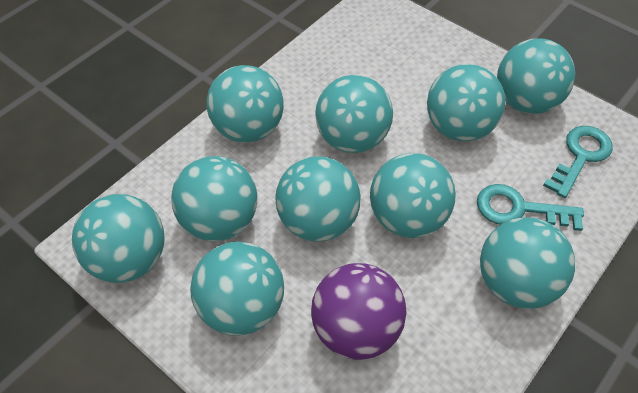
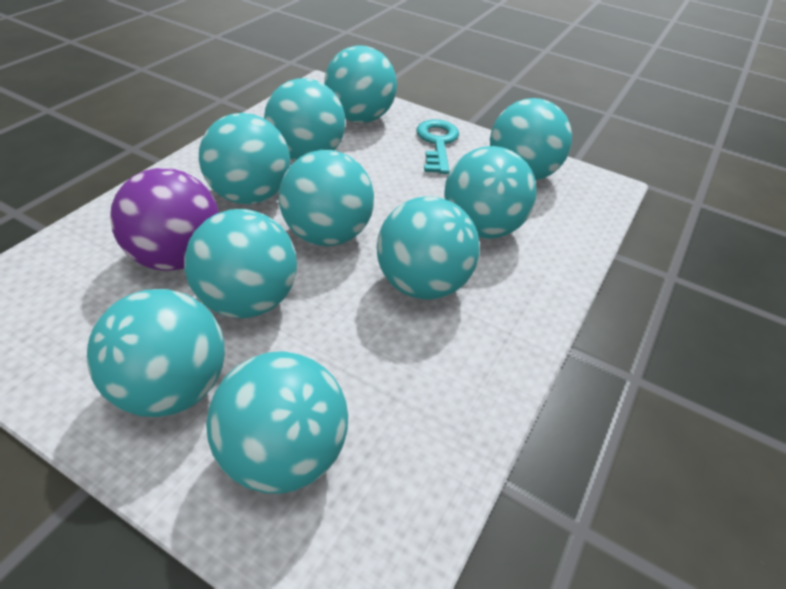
turquoise key: [477,184,584,231] [543,126,613,198] = 2 -> [416,119,459,174] = 1

